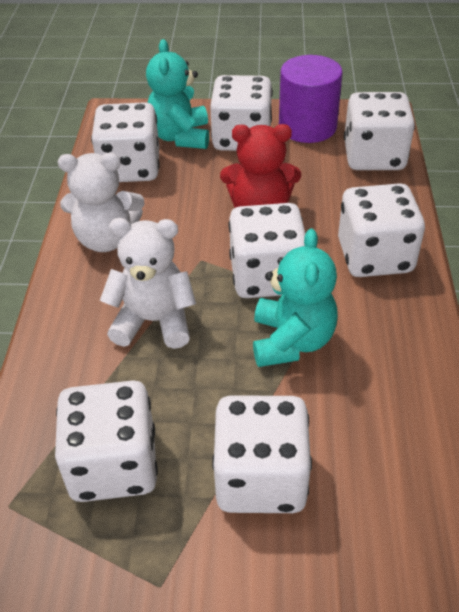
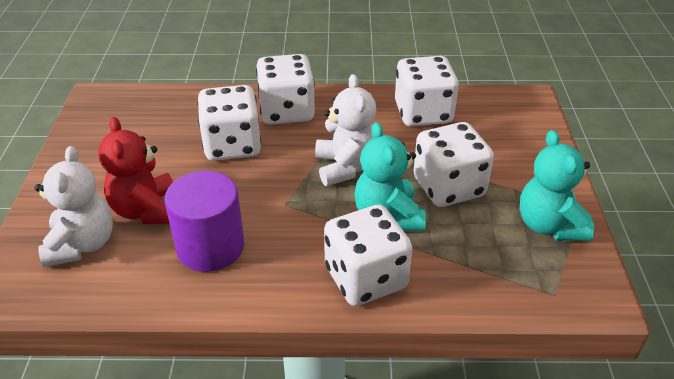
white dice: [55,380,158,502] [91,102,159,182] [210,75,273,151] [212,396,312,513] [229,203,305,298] [338,183,425,277] [344,92,415,170] = 7 -> [197,85,261,161] [256,54,315,125] [324,205,412,306] [395,56,459,126] [413,122,494,207] = 5

